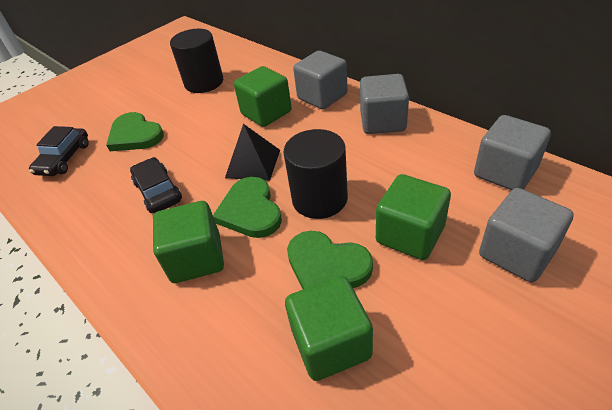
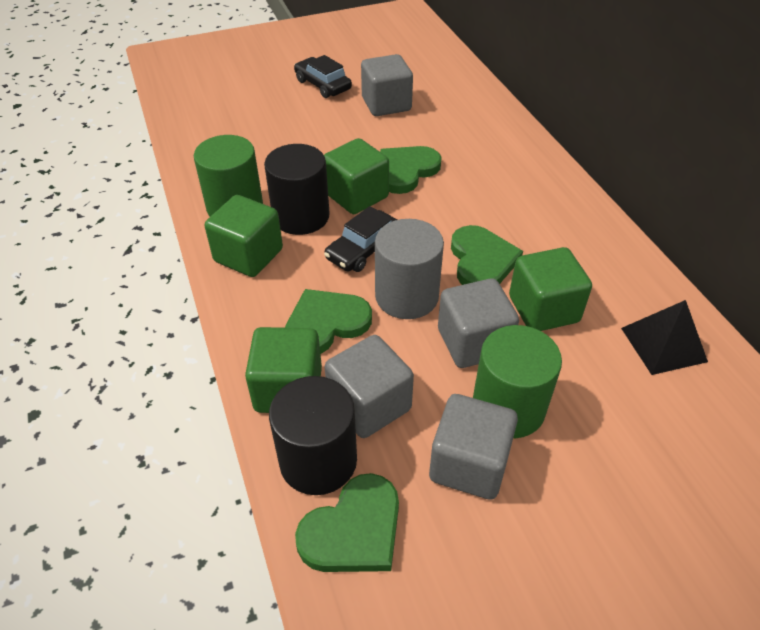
green cylinder: none = 0 -> [194,135,263,216] [473,325,562,438] = 2
green heart: [106,112,164,151] [213,177,282,238] [287,231,373,289] = 3 -> [285,289,372,354] [295,473,399,572] [380,146,442,194] [451,225,523,285] = 4
grey cylinder: none = 0 -> [375,219,444,319] = 1

